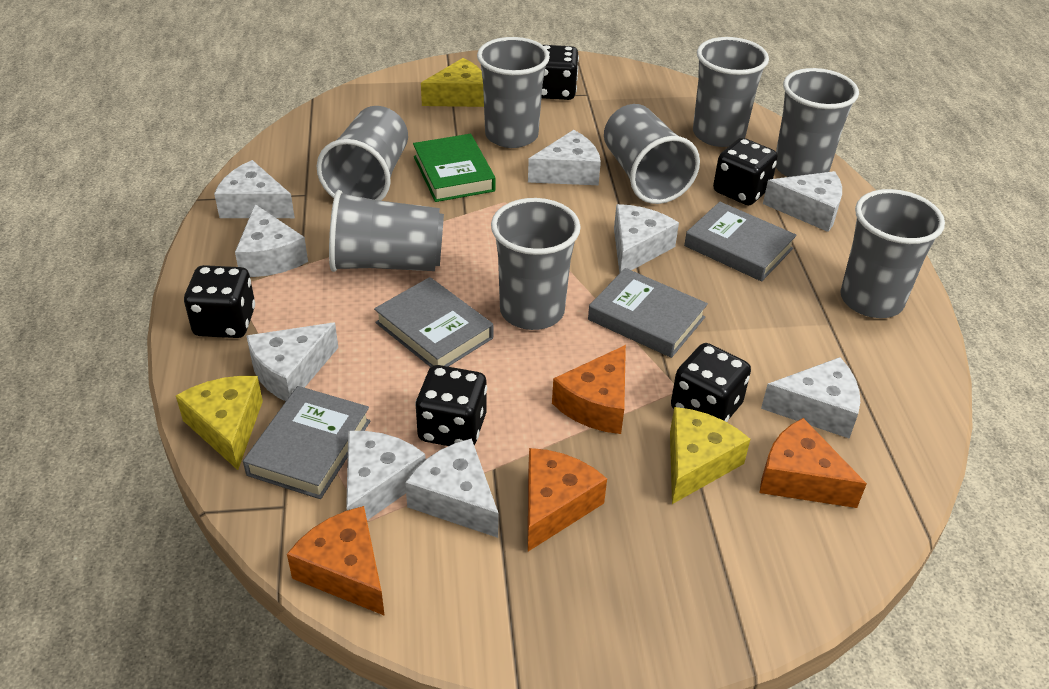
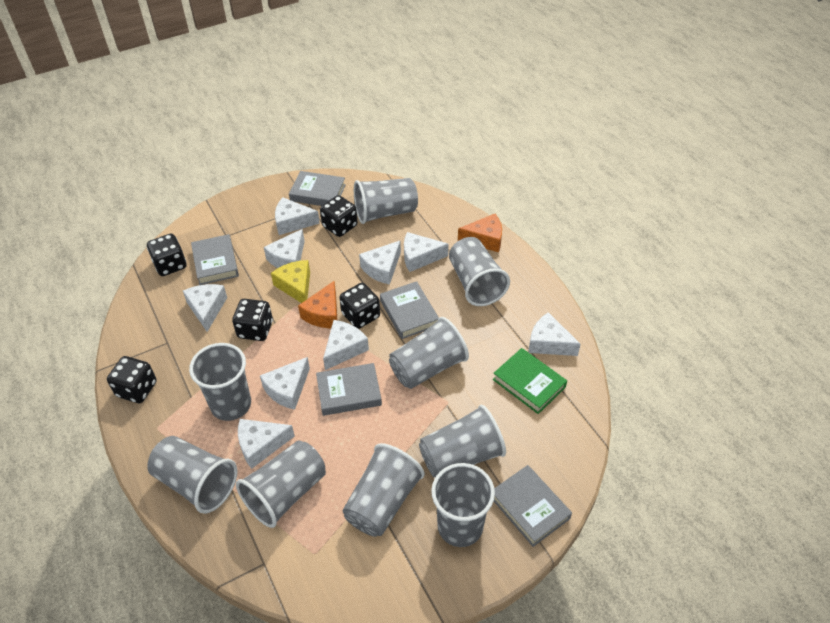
grey book: [243,386,370,499] [374,277,493,367] [588,268,708,358] [684,202,797,282] = 4 -> [191,234,239,285] [289,171,346,206] [316,363,382,416] [380,281,439,339] [494,465,572,547] = 5
grey cup: [317,106,408,201] [329,190,444,272] [477,37,550,148] [491,198,581,330] [604,104,700,204] [693,37,769,147] [776,68,859,177] [840,189,945,318] = 8 -> [147,436,237,514] [189,343,251,421] [236,441,326,528] [343,443,425,537] [354,178,418,224] [389,317,469,389] [419,405,506,477] [431,463,495,547] [449,237,510,306] = 9
orange cheese: [287,506,385,616] [528,448,607,551] [552,345,626,434] [759,418,867,508] = 4 -> [298,281,337,328] [458,214,502,252] = 2
yellow cheese: [176,376,263,470] [421,58,484,107] [670,407,750,504] = 3 -> [271,260,310,303] = 1

